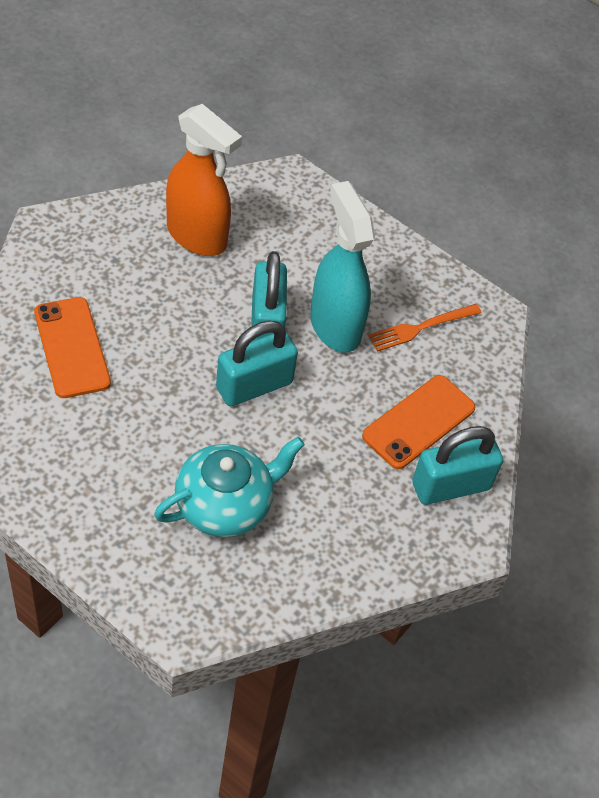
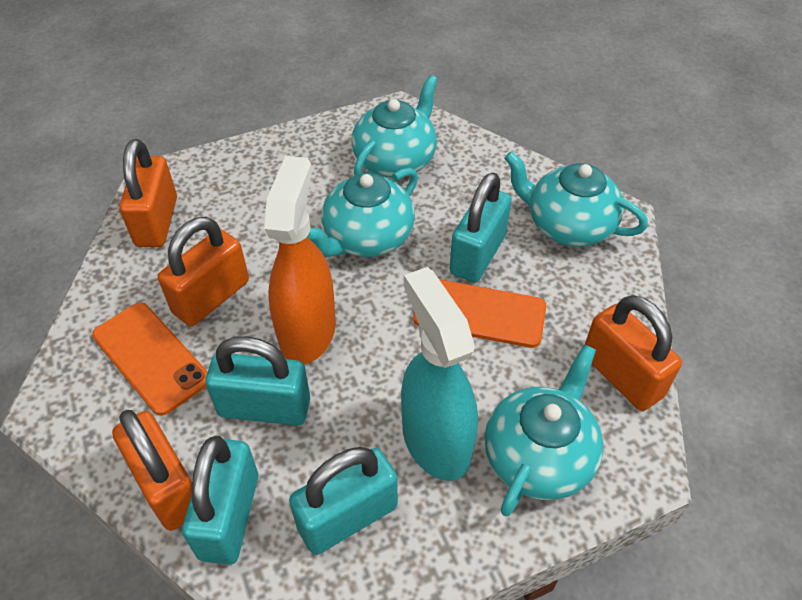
orange fork: [368,304,482,352] = 1 -> none = 0
orange padlock: none = 0 -> [112,410,192,531] [119,139,177,247] [158,217,249,326] [585,295,682,411] = 4
turquoise padlock: [216,320,298,406] [251,251,287,341] [412,426,503,505] = 3 -> [182,436,258,565] [205,336,310,426] [289,447,398,555] [450,173,512,282] = 4
turquoise teapot: [154,437,305,537] = 1 -> [307,168,418,257] [351,75,438,178] [485,344,604,517] [504,151,648,247] = 4

